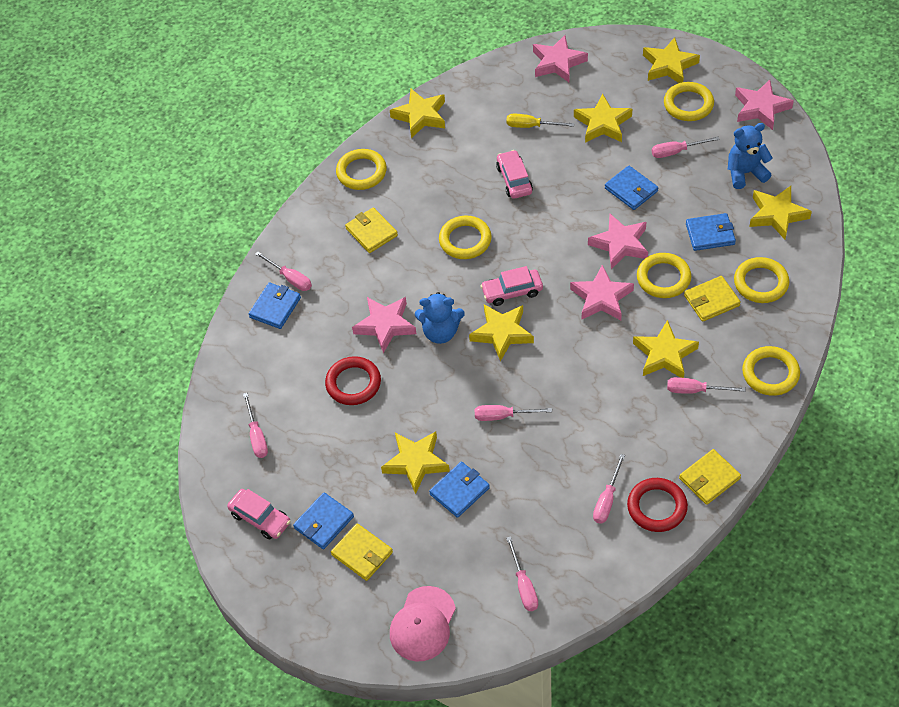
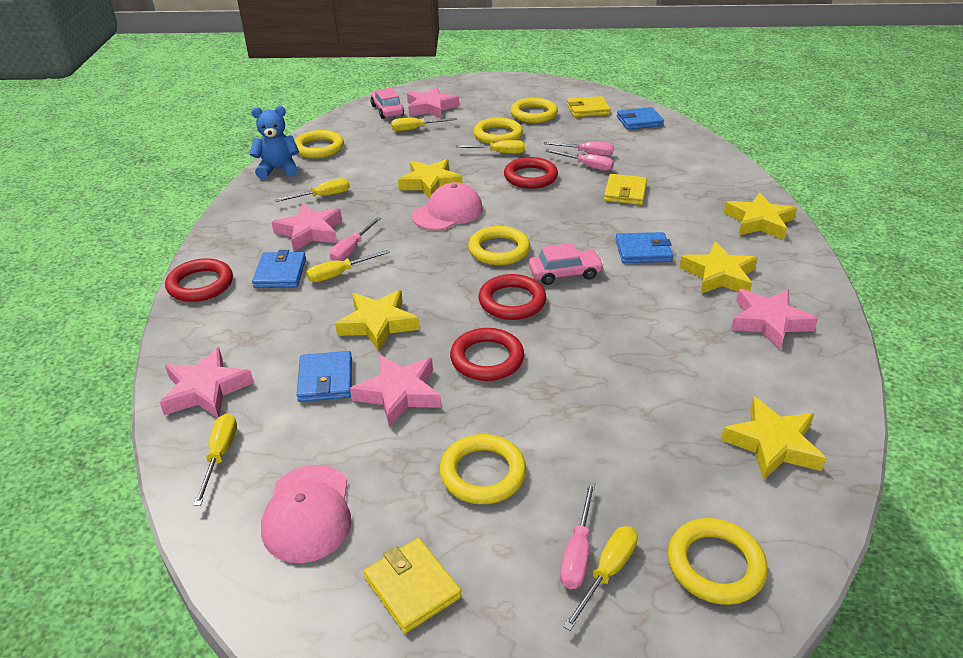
blue teddy bear: [415,292,465,344] [728,123,773,189] = 2 -> [250,106,299,179] = 1
blue wallet: [249,283,301,329] [293,492,354,549] [429,462,490,518] [605,166,658,210] [686,213,736,251] = 5 -> [252,250,306,288] [297,351,352,402] [615,232,673,263] [616,107,664,130] = 4
pink cap: [390,586,456,662] = 1 -> [261,465,351,563] [412,182,483,230] = 2
pink car: [227,489,291,540] [480,266,543,306] [496,150,533,199] = 3 -> [370,88,404,119] [529,243,604,285] = 2
pink screwdriver: [243,393,268,458] [255,252,312,291] [475,405,552,421] [506,536,538,611] [593,454,625,523] [652,137,720,158] [667,377,746,394] = 7 -> [329,217,381,261] [544,141,614,156] [545,149,614,171] [560,482,596,589] = 4
red ring: [325,356,381,405] [627,478,688,532] = 2 -> [165,258,233,302] [450,328,524,381] [479,274,546,320] [504,157,558,189] = 4
yellow screwdriver: [506,114,575,128] = 1 -> [193,413,237,506] [275,178,350,202] [306,250,390,282] [391,117,457,131] [455,140,525,154] [563,526,638,631] = 6
yellow star: [381,432,450,494] [390,89,445,138] [469,304,534,362] [574,94,632,143] [633,320,699,378] [643,37,700,83] [749,186,812,240] = 7 -> [335,290,419,352] [398,159,463,199] [679,242,758,294] [721,397,826,480] [724,193,797,240] = 5
yellow wallet: [331,523,393,581] [345,207,398,253] [679,449,741,505] [684,276,741,322] = 4 -> [364,538,462,633] [567,96,611,117] [604,174,647,205] = 3

